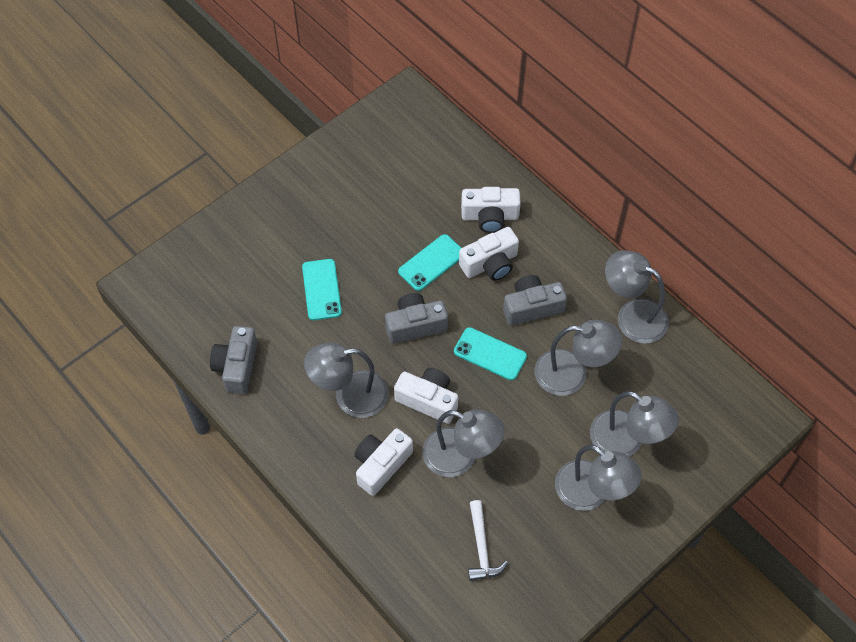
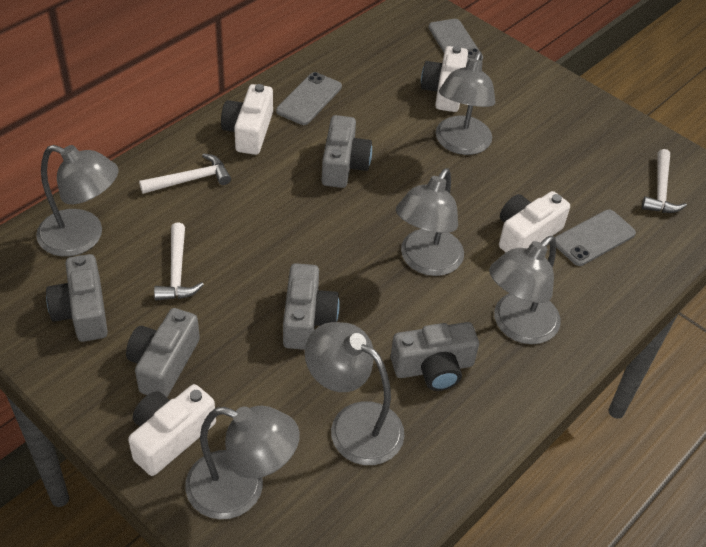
grey camera: [210,326,257,394] [385,293,448,344] [503,275,567,326] = 3 -> [46,254,108,342] [126,308,200,397] [283,263,340,350] [322,115,372,188] [391,322,479,391] = 5
grey phone: none = 0 -> [276,72,342,125] [428,19,483,65] [555,209,636,266] = 3
turquoise phone: [302,259,342,320] [398,234,461,291] [454,327,527,380] = 3 -> none = 0
white hammer: [468,500,508,581] = 1 -> [139,153,231,194] [154,223,204,301] [642,149,687,213] = 3

